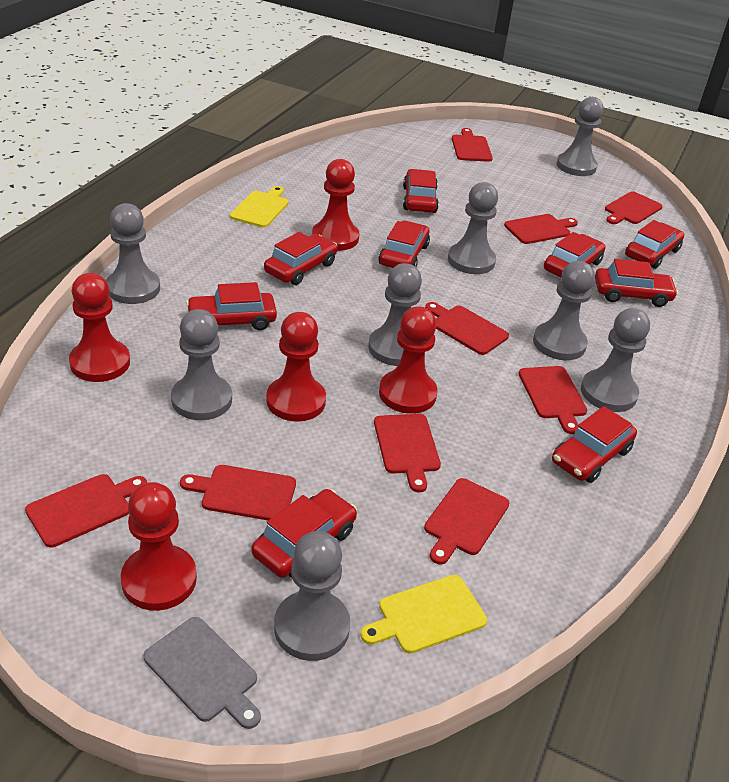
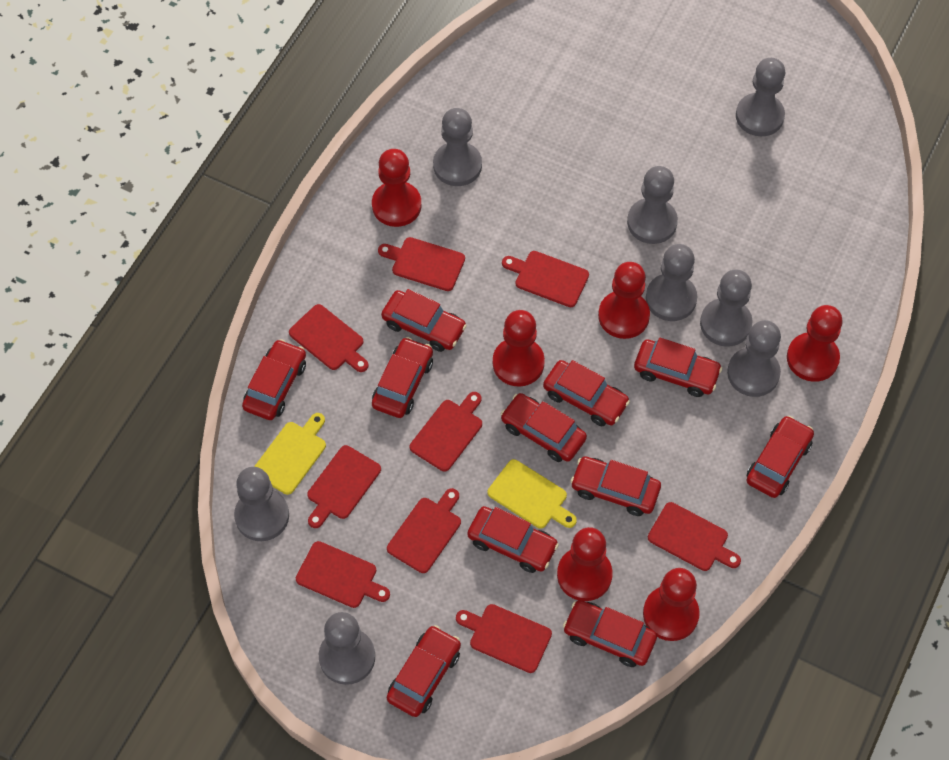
grey cutting board: [143,617,261,729] = 1 -> none = 0
red car: [186,282,277,330] [251,489,357,578] [264,232,337,285] [379,221,430,268] [403,169,439,213] [544,232,606,277] [552,406,637,483] [595,259,678,307] [625,220,684,269] = 9 -> [242,339,306,420] [372,337,433,418] [381,289,467,352] [387,625,461,717] [467,506,559,573] [501,393,587,462] [543,360,630,426] [563,600,657,667] [570,456,661,516] [634,338,722,397] [746,416,814,498] = 11
red pawn: [69,273,130,382] [121,482,197,611] [266,312,326,422] [312,159,360,251] [379,306,438,414] = 5 -> [372,149,421,227] [493,310,545,387] [557,527,613,601] [598,262,650,339] [643,568,700,641] [787,305,843,382] = 6

